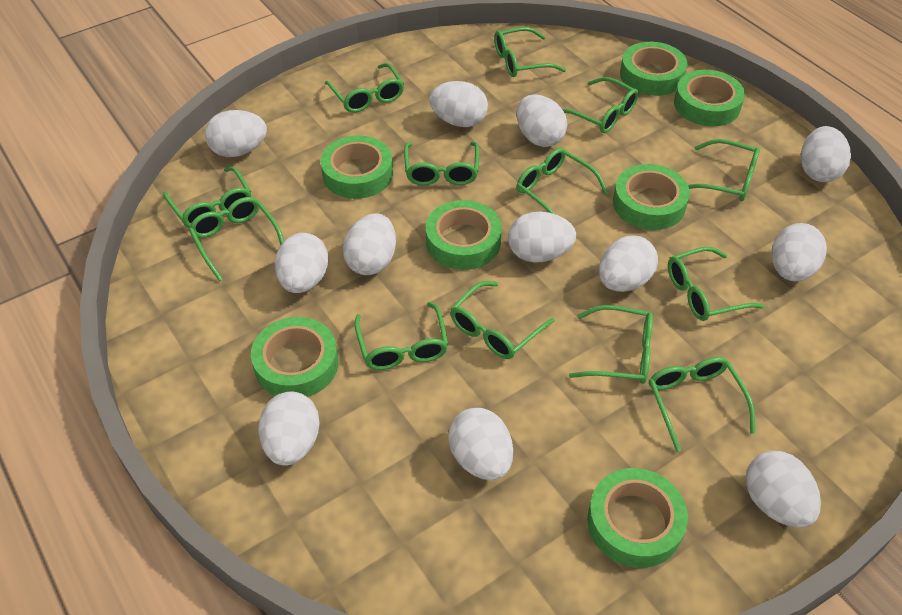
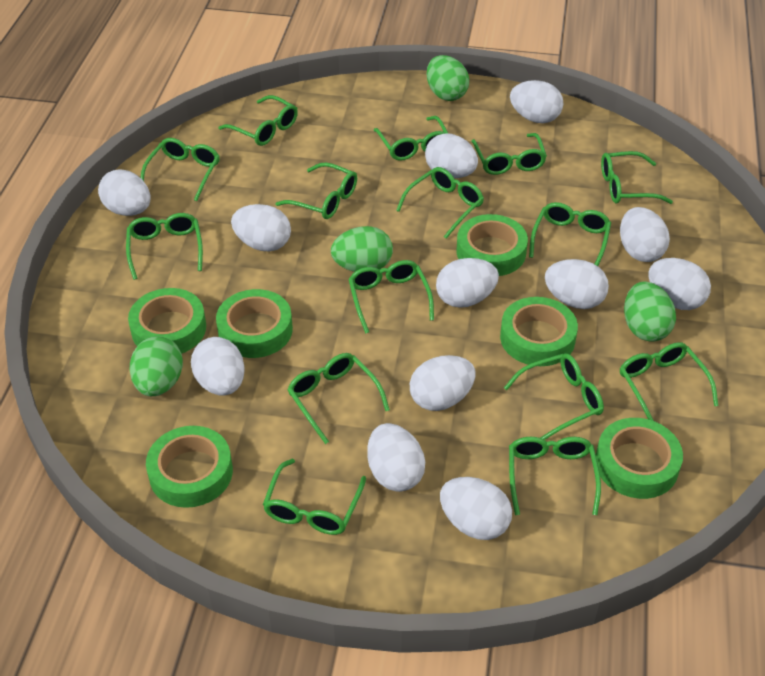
green egg: none = 0 -> [130,336,183,396] [331,226,393,272] [427,55,469,101] [624,281,676,342] = 4
green glasses: [163,167,251,228] [188,197,284,281] [325,63,404,113] [354,302,448,370] [404,142,479,186] [450,281,555,359] [494,27,566,77] [516,148,608,214] [562,77,639,133] [569,305,653,384] [649,357,755,452] [668,246,764,321] [688,139,760,201] = 13 -> [126,213,203,280] [140,138,220,201] [218,95,298,146] [263,459,366,535] [275,163,357,219] [287,353,390,444] [348,260,434,334] [374,116,448,161] [396,167,484,239] [471,133,547,175] [504,353,604,440] [509,437,601,515] [529,202,611,266] [601,151,673,204] [620,342,719,421] = 15
green tape: [251,317,339,397] [321,135,393,199] [426,200,502,270] [587,468,688,568] [613,164,690,230] [620,42,687,96] [674,70,745,126] = 7 -> [128,288,206,354] [146,426,233,508] [216,289,293,358] [457,214,528,276] [500,297,578,366] [596,418,683,499] = 6

